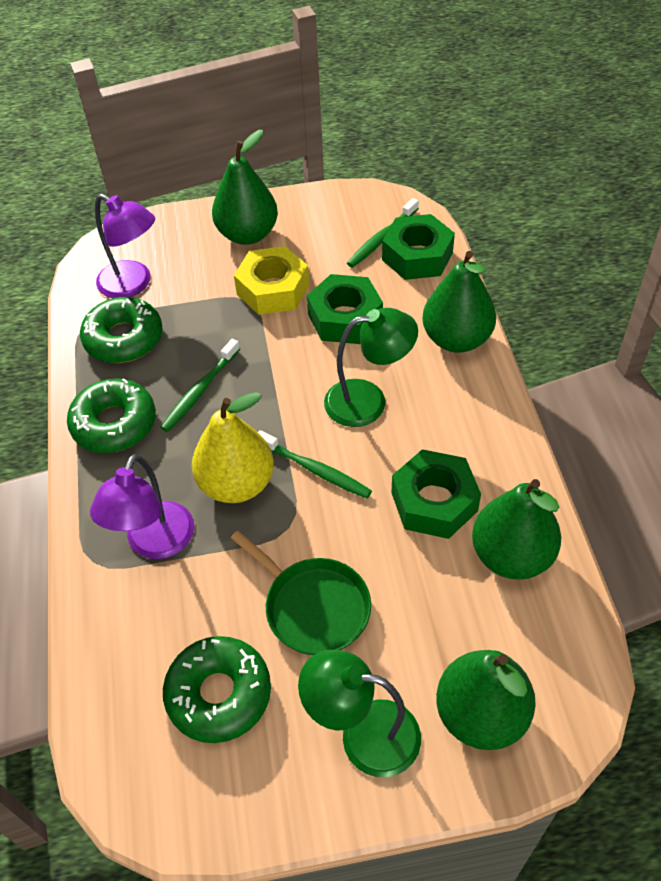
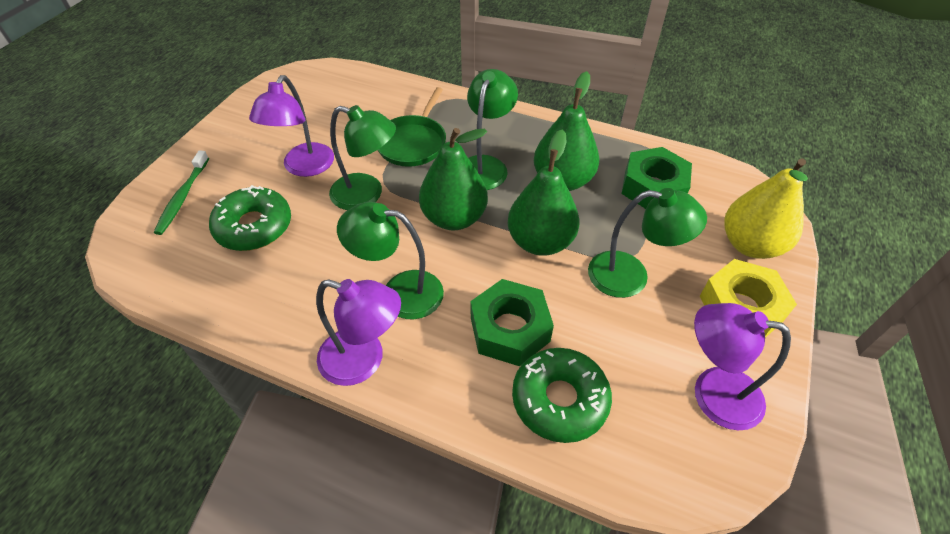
green donut: [67,378,156,453] [80,297,163,363] [163,636,271,743] = 3 -> [209,185,291,251] [512,348,612,443] = 2
green lamp: [298,650,421,778] [324,308,418,427] = 2 -> [329,105,396,210] [337,202,444,319] [467,69,518,190] [588,188,707,298] = 4
green nut: [307,274,383,344] [382,214,455,280] [392,449,481,539] = 3 -> [470,279,554,366] [622,147,692,209] = 2
green pear: [212,130,278,245] [422,251,496,353] [436,650,536,750] [472,479,561,580] = 4 -> [419,128,488,231] [508,129,579,256] [534,71,599,191] = 3
green toothbrush: [161,339,240,432] [258,430,372,498] [347,198,419,268] = 3 -> [154,150,209,235] = 1
purple lamp: [90,454,194,559] [95,194,155,298] = 2 -> [249,75,334,177] [316,279,401,386] [694,303,791,430] = 3

